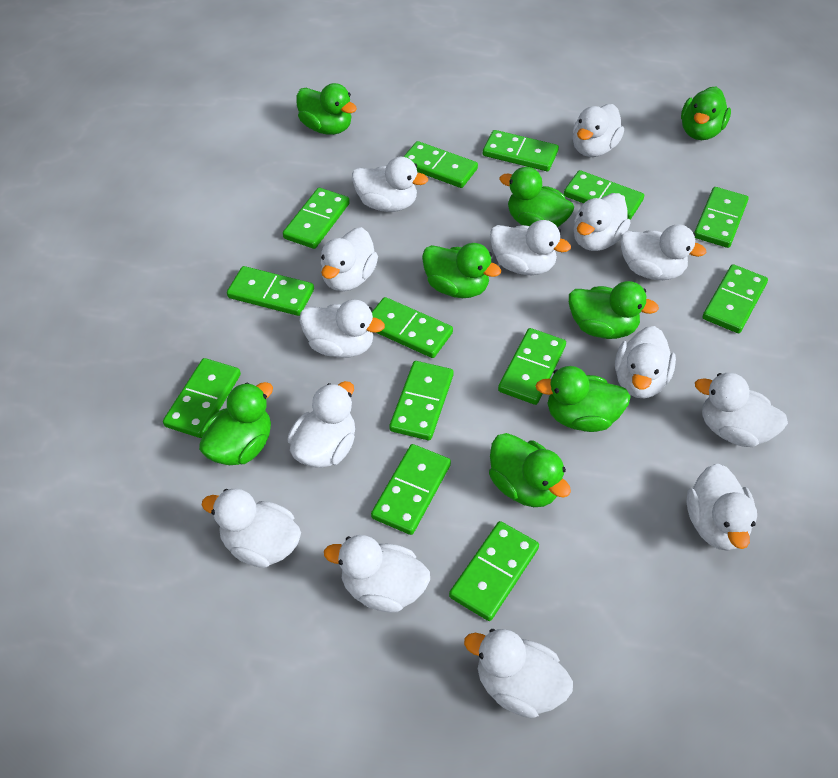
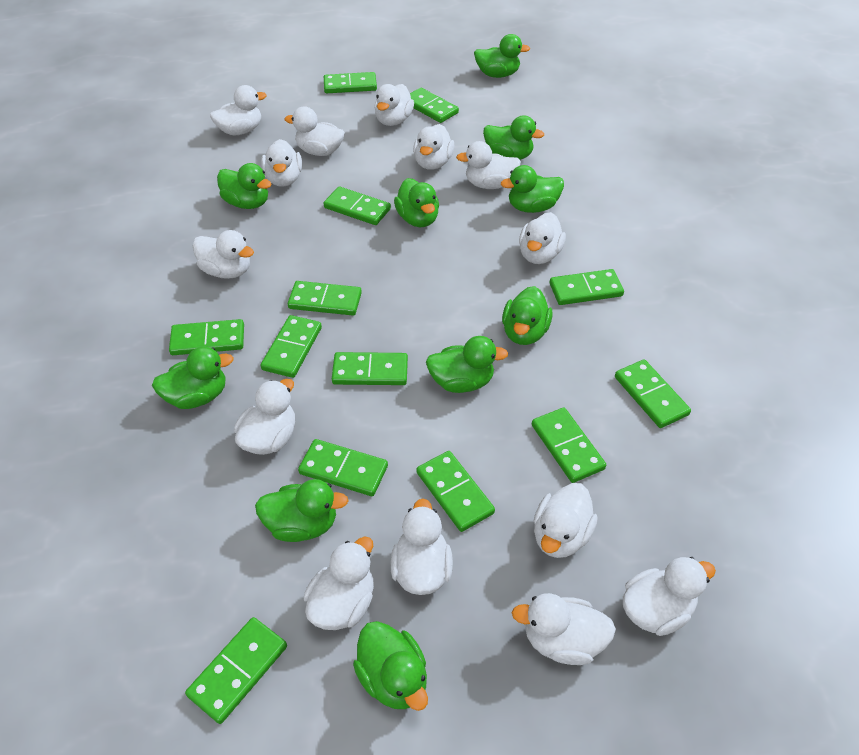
green duck: [199,382,273,465] [296,83,357,135] [422,243,501,298] [489,433,571,507] [499,167,574,227] [535,366,631,432] [569,281,659,339] [681,87,731,140] = 8 -> [152,346,234,409] [217,163,271,209] [255,479,348,542] [353,621,428,711] [394,178,439,227] [426,336,508,393] [474,34,530,78] [483,115,544,160] [501,165,564,213] [502,286,553,345] = 10

